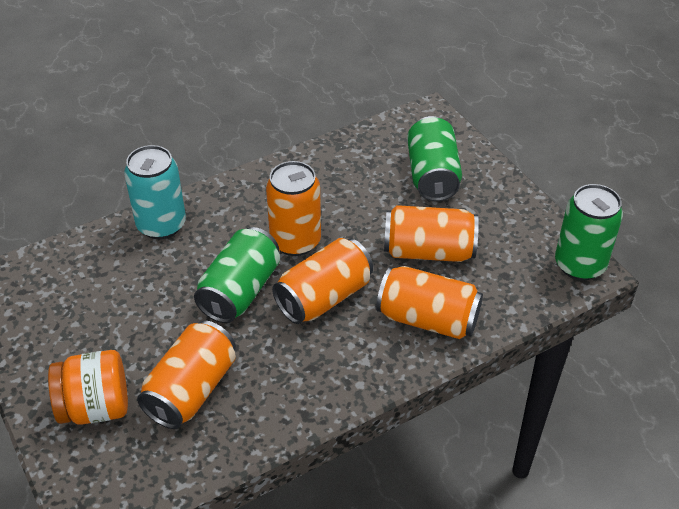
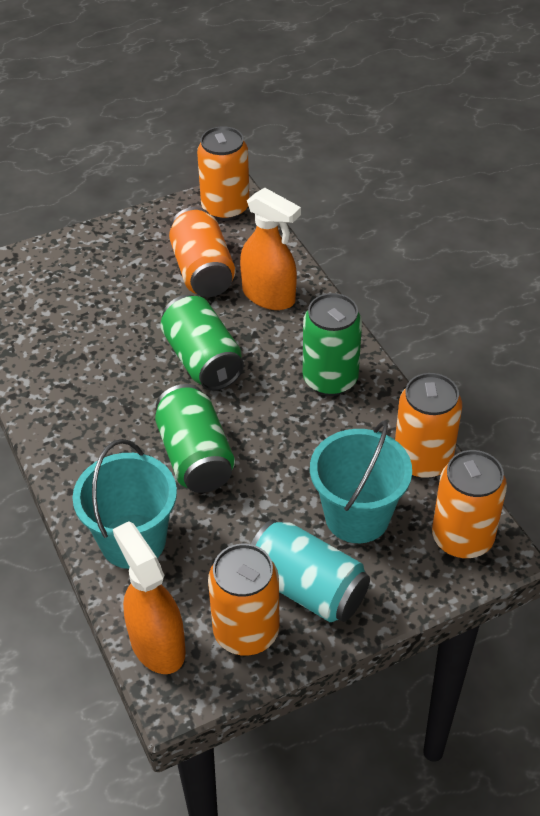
orange jar: [48,350,128,425] = 1 -> none = 0
orange spray bottle: none = 0 -> [113,521,186,674] [240,188,301,310] = 2
turquoise bucket: none = 0 -> [73,439,177,569] [310,421,412,543] = 2

